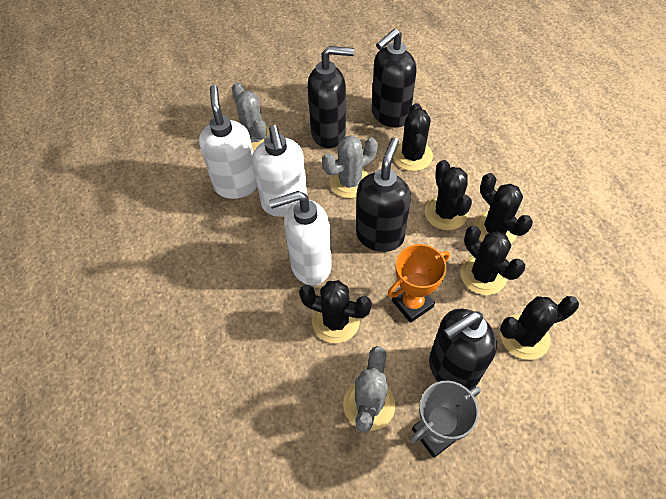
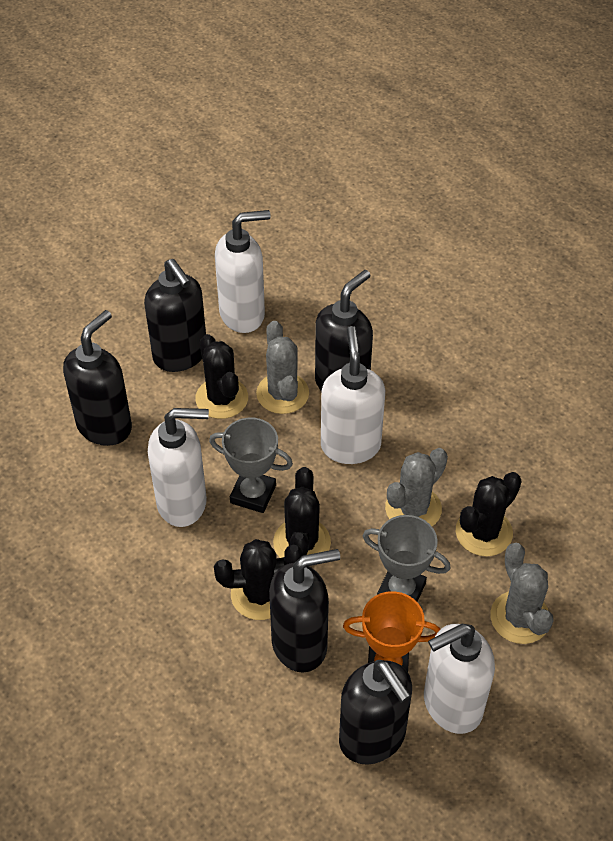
black cactus: [299,280,372,343] [393,103,433,171] [425,160,472,230] [460,226,525,295] [473,173,533,243] [500,296,579,360] = 6 -> [195,334,248,419] [214,539,303,620] [273,467,331,558] [456,472,522,556] = 4
black soap dispenser: [308,46,354,148] [356,138,411,252] [372,29,417,128] [429,308,497,391] = 4 -> [63,310,132,446] [144,259,206,372] [269,549,340,673] [315,270,373,392] [339,660,412,765] = 5
grey trophy: [410,381,481,458] = 1 -> [209,418,293,513] [363,515,451,602] = 2
white soap dispenser: [199,85,257,199] [252,125,307,217] [269,191,332,286] = 3 -> [148,408,209,527] [215,210,271,333] [321,326,385,464] [424,624,495,734] = 4

